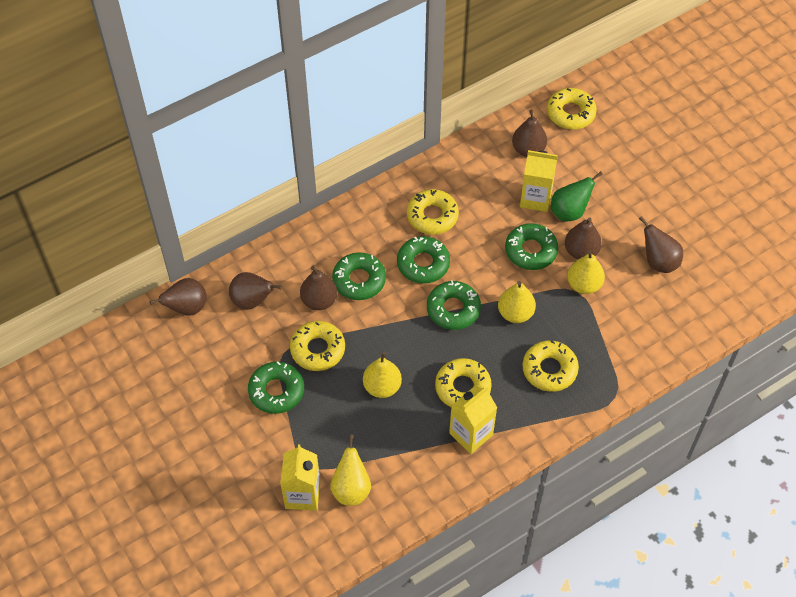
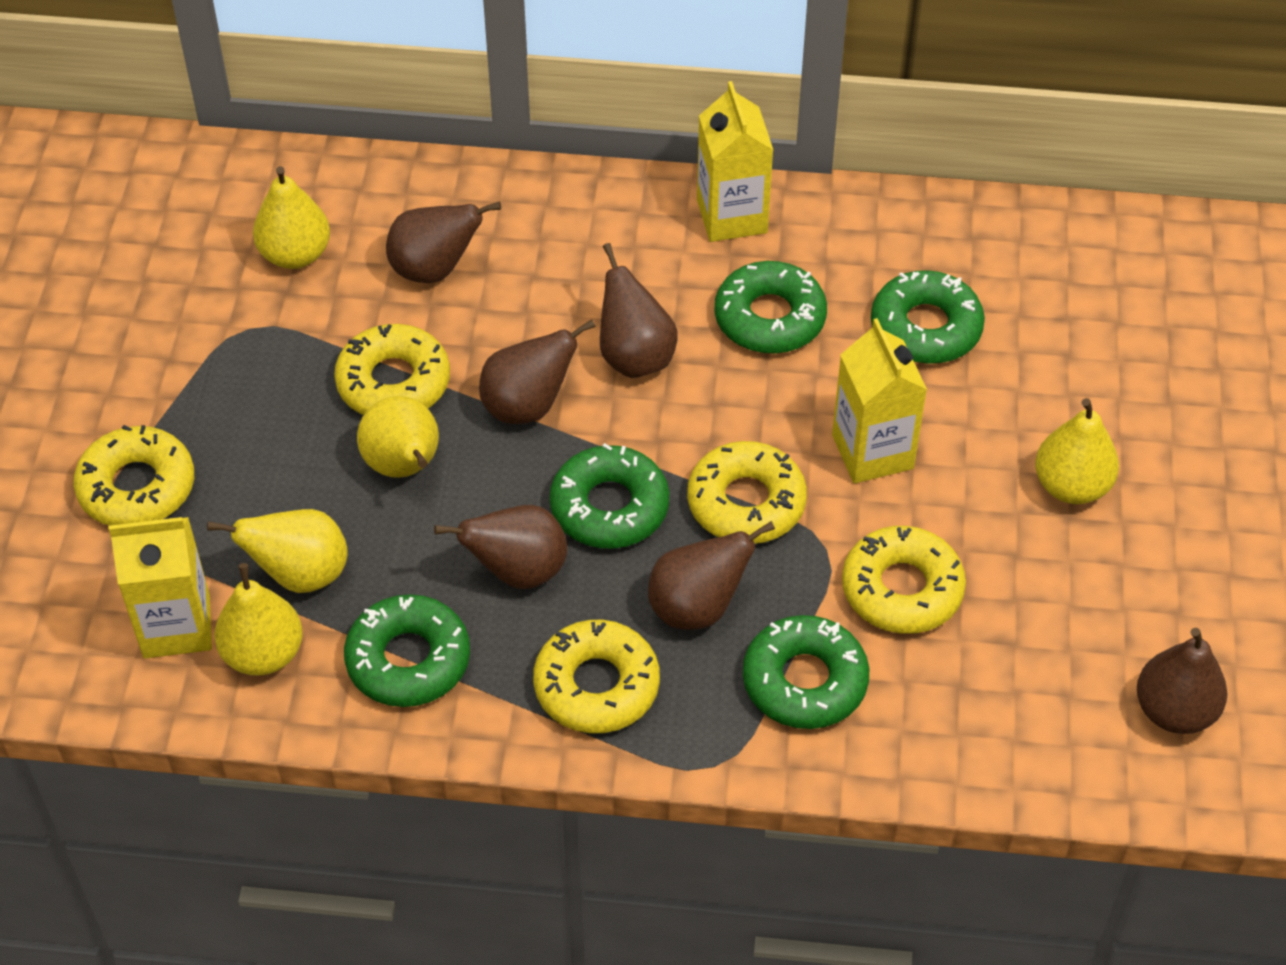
green pear: [551,171,603,222] = 1 -> none = 0
yellow pear: [330,435,371,506] [363,352,402,398] [498,281,536,323] [567,250,605,294] = 4 -> [207,509,348,593] [214,563,303,676] [253,166,330,269] [357,396,439,478] [1035,398,1119,504] = 5

